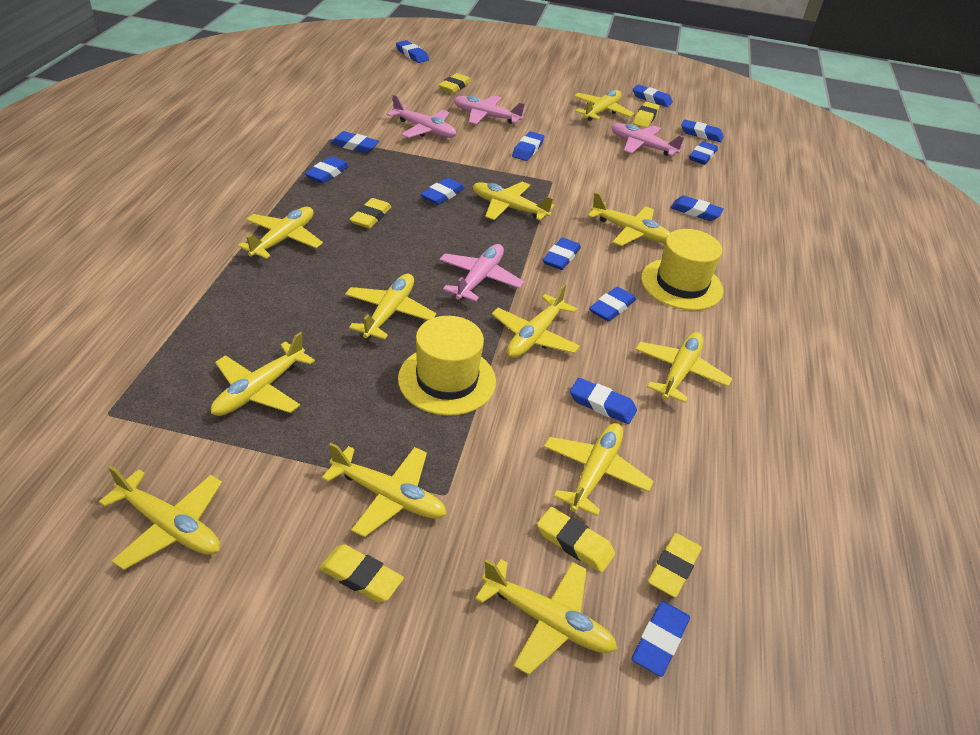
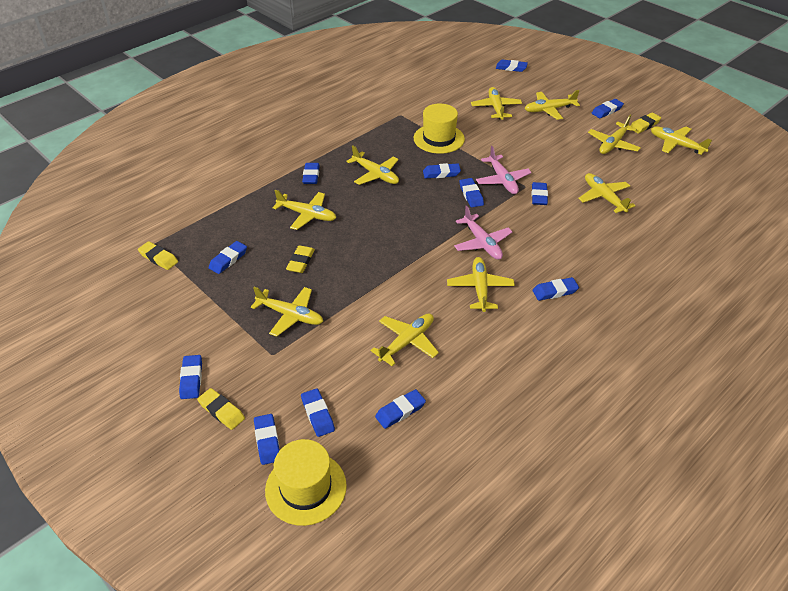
blue eraser: [305,156,349,184] [330,131,379,153] [396,40,429,63] [421,178,465,205] [512,131,545,161] [543,238,581,270] [570,378,637,424] [589,287,636,322] [632,601,690,677] [633,85,673,107] [670,196,724,221] [681,120,724,142] [689,141,718,165] = 13 -> [179,355,202,399] [209,241,247,274] [254,414,280,465] [301,388,335,437] [302,163,320,184] [375,389,426,429] [423,163,461,179] [459,178,484,207] [496,59,528,72] [532,182,548,205] [533,277,579,301] [592,99,624,118] = 12
pink plane: [387,94,456,138] [440,244,524,301] [454,95,525,125] [611,123,684,156] = 4 -> [454,206,512,260] [476,146,532,194] = 2
yellow eraser: [319,544,404,602] [349,198,391,229] [439,73,471,93] [537,507,615,573] [633,102,660,128] [648,533,702,597] = 6 -> [138,241,178,270] [197,388,245,430] [286,245,315,273] [630,113,661,134] = 4
yellow plane: [99,466,222,570] [211,332,315,416] [238,207,323,259] [322,443,446,537] [345,273,436,339] [472,182,555,221] [475,559,617,675] [492,284,580,358] [544,423,654,516] [574,90,634,121] [588,192,670,246] [635,332,732,403] = 12 -> [251,287,323,337] [273,190,336,230] [346,145,399,185] [371,314,439,366] [447,257,515,312] [471,87,522,120] [524,90,580,120] [578,173,635,213] [588,115,641,154] [651,126,712,155] = 10

